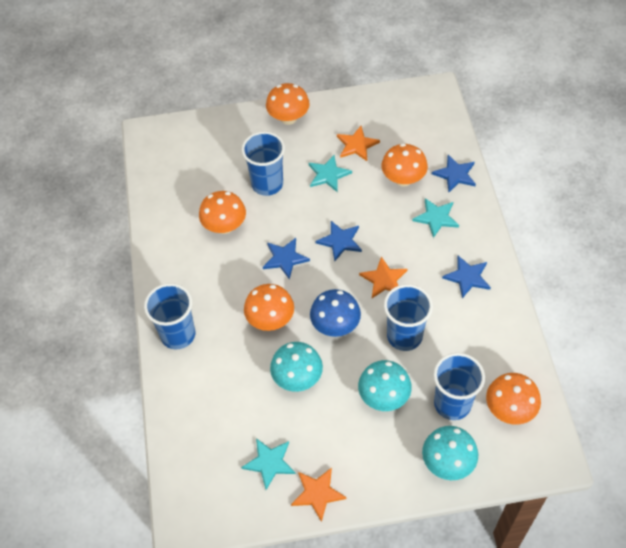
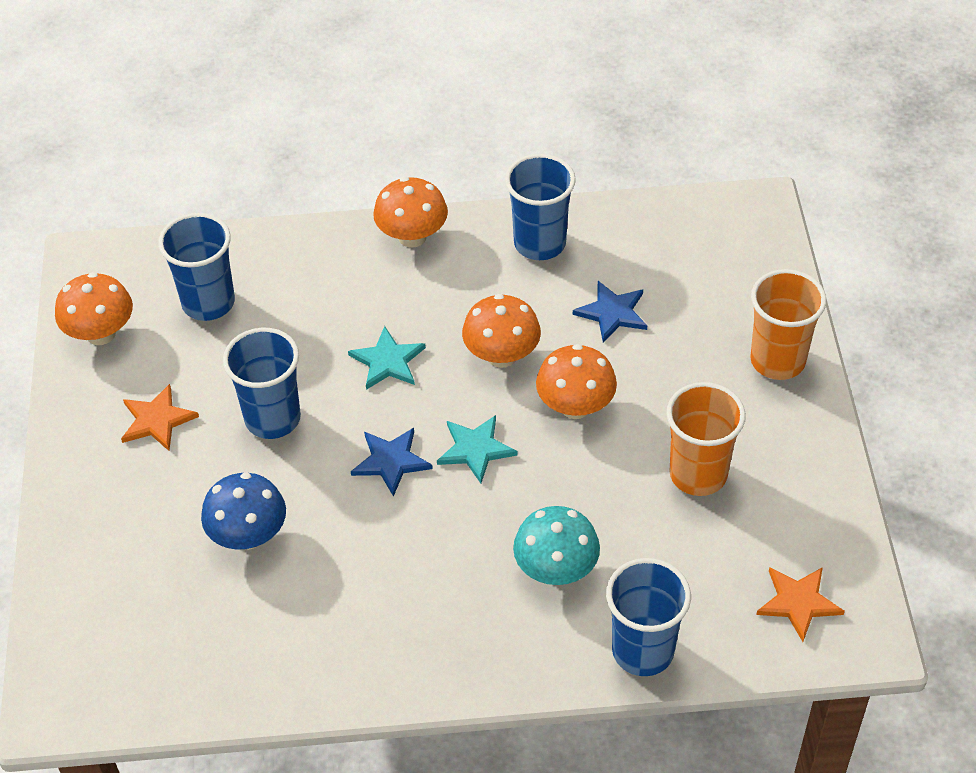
blue star: [263,238,310,280] [316,221,362,261] [432,155,476,192] [442,256,491,298] = 4 -> [351,428,433,497] [573,281,647,343] = 2
orange cup: none = 0 -> [666,382,746,496] [750,269,827,380] = 2
orange mushroom: [199,191,246,234] [244,284,294,331] [266,83,310,125] [381,143,428,187] [486,373,541,425] = 5 -> [55,272,133,345] [373,177,448,248] [462,294,541,368] [536,344,617,419] = 4
orange star: [291,468,347,522] [337,126,380,161] [359,256,407,298] = 3 -> [121,384,199,451] [756,567,845,642] = 2
turquoise mushroom: [270,342,323,392] [358,360,412,411] [422,426,478,480] = 3 -> [513,506,600,585] = 1
turquoise star: [241,438,296,490] [309,155,352,192] [412,198,459,238] = 3 -> [348,326,426,390] [437,415,518,483] = 2

